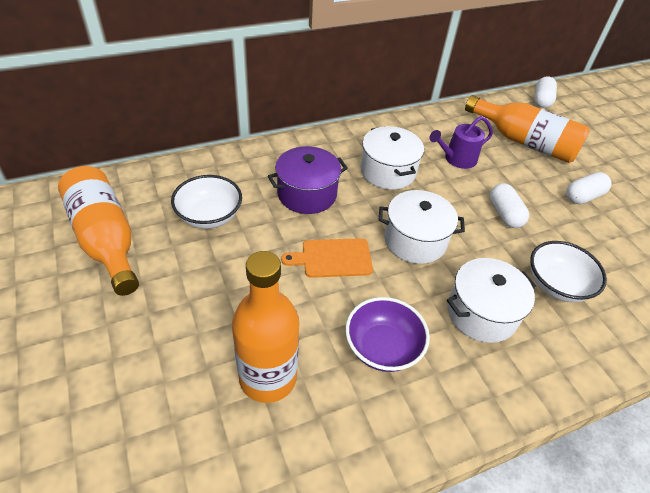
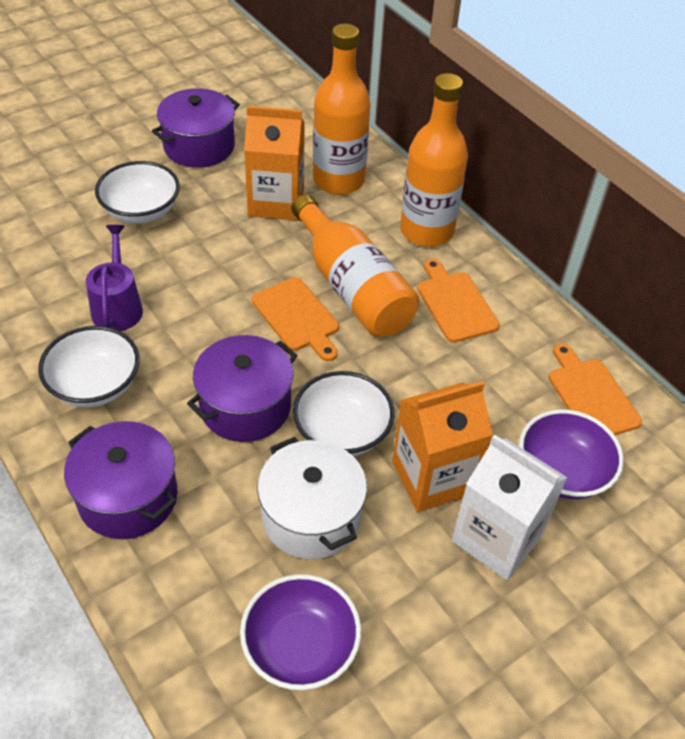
orange carton: none = 0 -> [244,106,305,220] [392,381,493,512] = 2
orange cutting board: [281,238,373,278] = 1 -> [251,277,339,361] [417,259,500,343] [549,343,642,435] = 3
purple bowl: [346,297,430,372] = 1 -> [240,574,361,690] [519,409,624,499] = 2
purple pot: [268,146,348,214] = 1 -> [64,421,178,539] [152,88,240,168] [187,335,298,442] = 3
white bowl: [171,175,242,229] [530,241,607,302] = 2 -> [38,326,140,407] [95,161,180,224] [293,371,395,456] = 3
white capsule: [490,183,529,228] [534,76,557,108] [566,172,612,204] = 3 -> none = 0
white carton: none = 0 -> [452,435,567,580] = 1
white pot: [360,126,424,190] [379,190,465,264] [447,258,536,343] = 3 -> [257,437,367,559] = 1

